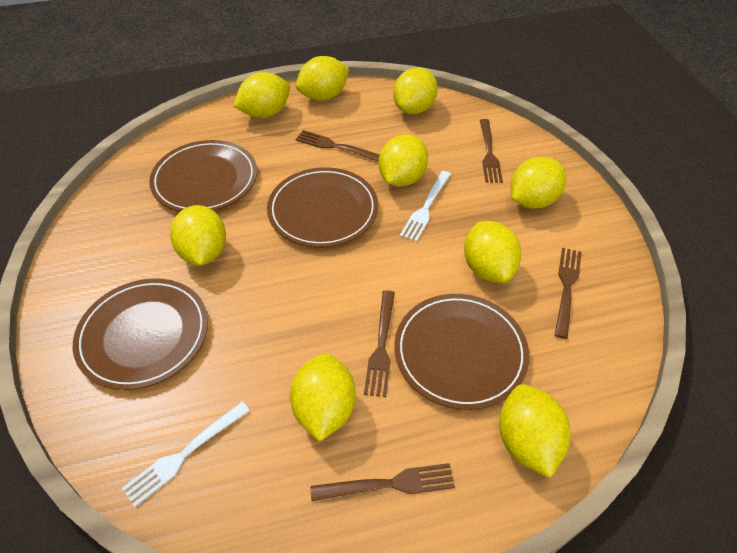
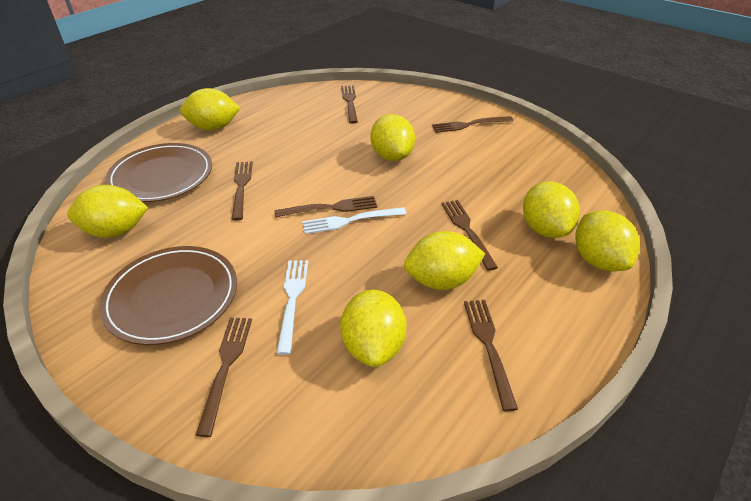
brown fork: [296,130,380,162] [310,463,455,501] [364,290,395,397] [480,119,503,183] [555,248,582,339] = 5 -> [195,317,252,437] [232,161,253,221] [274,196,377,217] [341,85,358,124] [432,116,513,133] [441,200,498,271] [464,300,518,411] = 7
brown plate: [73,278,208,390] [149,140,257,212] [267,167,378,247] [394,294,529,410] = 4 -> [99,246,237,345] [105,143,212,202] = 2
yellow lemon: [170,205,226,266] [233,72,290,118] [290,353,356,442] [296,56,349,101] [379,134,428,186] [393,67,438,114] [464,221,521,283] [499,384,571,479] [510,156,566,208] = 9 -> [67,185,148,238] [180,88,240,131] [340,289,407,367] [371,114,415,161] [404,231,485,290] [523,181,580,238] [575,211,640,271] = 7

